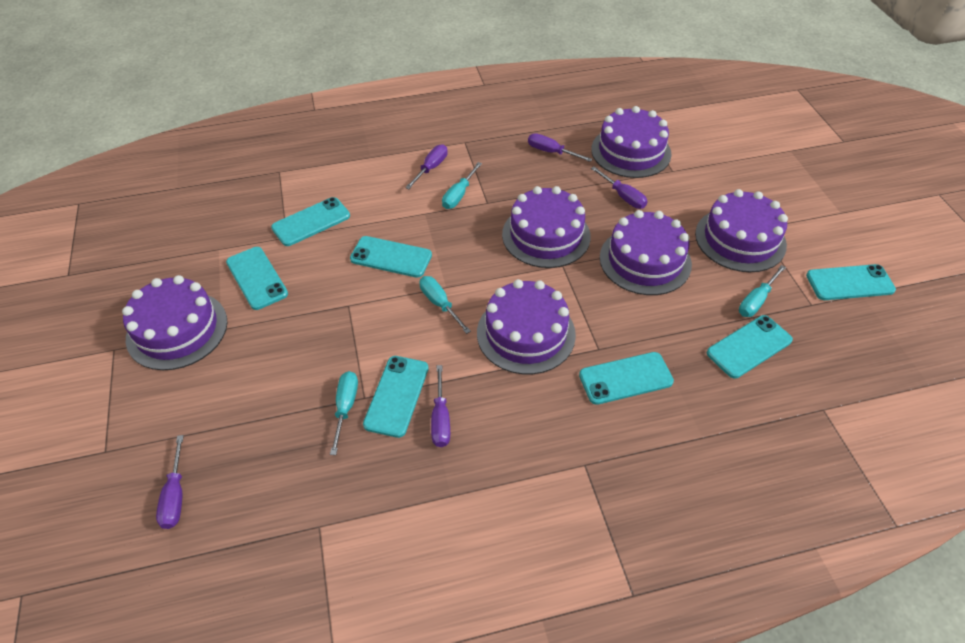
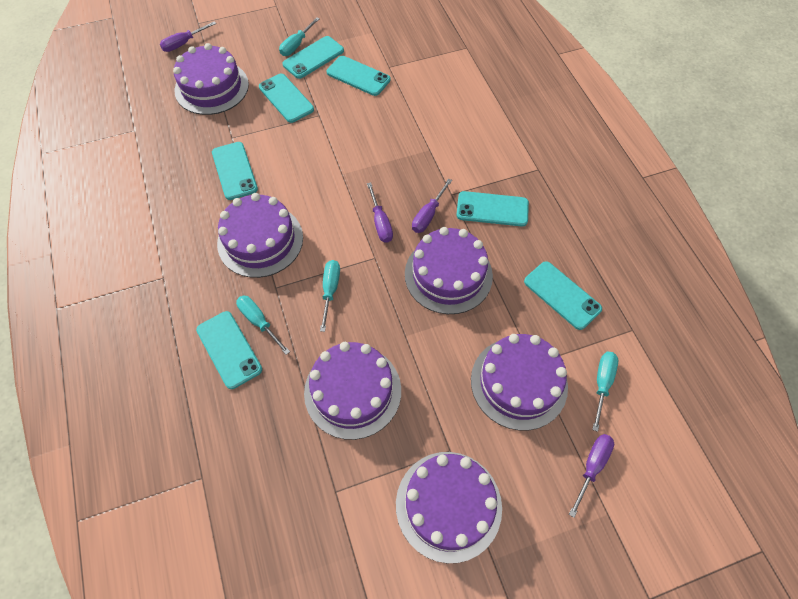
purple screwdriver: [156,435,184,529] [405,144,448,189] [431,365,450,447] [528,133,592,162] [591,167,647,209] = 5 -> [160,21,216,52] [367,182,393,243] [412,178,452,233] [569,434,614,518] = 4

